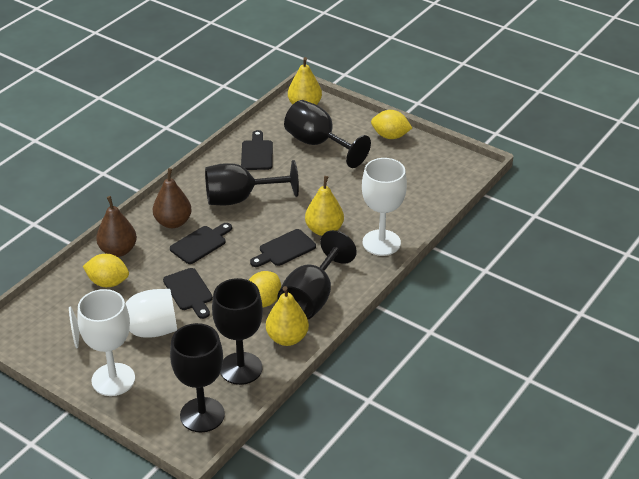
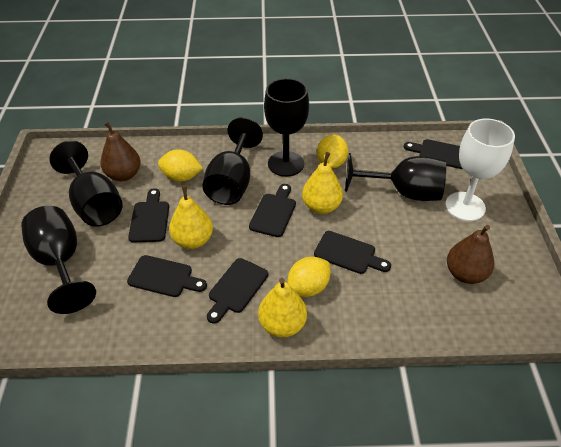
black cutting board: [163,268,213,319] [170,223,232,264] [241,130,273,170] [250,229,316,267] = 4 -> [127,255,207,297] [128,188,169,242] [207,258,268,324] [249,184,296,237] [314,231,391,274] [404,139,462,169] = 6
white goblet: [69,289,177,348] [77,289,135,396] [362,158,407,256] = 3 -> [445,119,515,221] = 1

